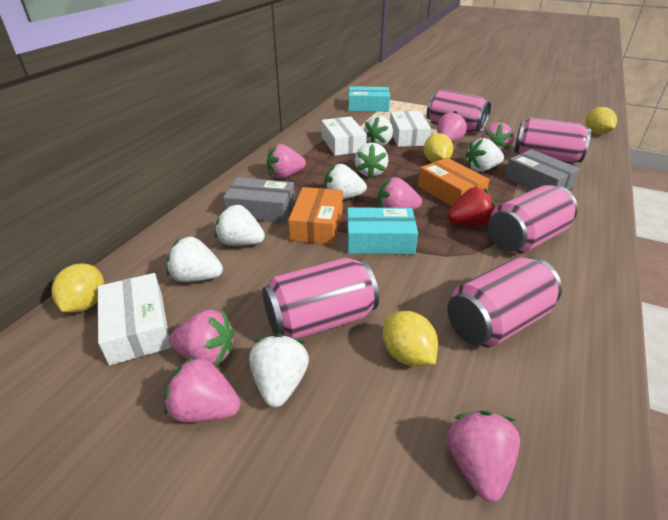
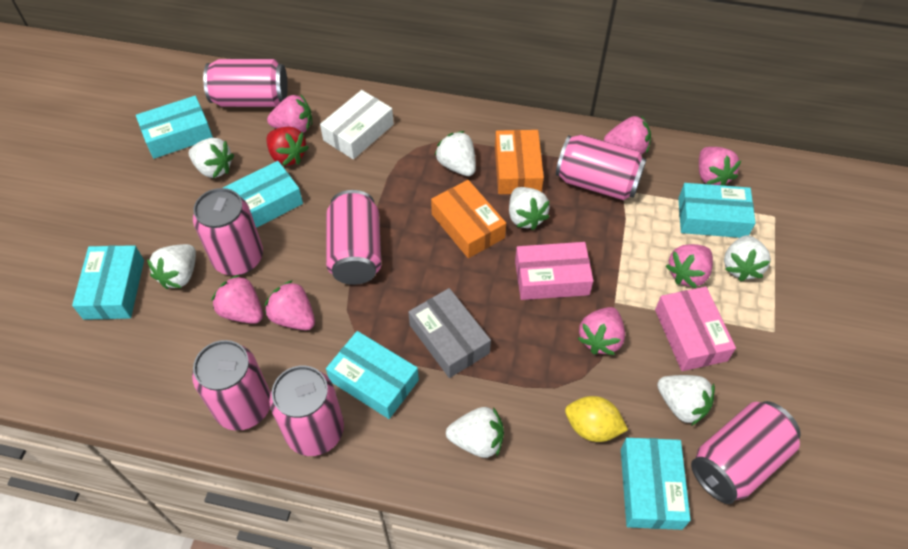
grey box: [223,177,295,223] [505,149,580,190] = 2 -> [408,288,491,378] = 1
pink box: none = 0 -> [515,242,593,300] [655,287,736,371] = 2
pink can: [262,258,379,339] [427,89,491,133] [447,257,562,348] [488,185,578,254] [514,118,591,164] = 5 -> [192,340,271,431] [193,188,263,275] [203,59,288,107] [269,366,344,456] [326,190,381,285] [556,135,647,200] [691,401,801,504] = 7
turquoise box: [347,208,418,254] [348,86,390,112] = 2 -> [72,245,144,320] [136,96,213,159] [223,161,303,228] [326,331,419,419] [621,438,691,530] [678,183,756,238] = 6
white box: [98,273,171,366] [321,117,367,156] [390,111,431,147] = 3 -> [320,90,394,160] = 1
yellow lemon: [51,263,104,312] [383,311,438,366] [424,133,453,163] [586,107,617,134] = 4 -> [565,396,628,442] = 1

